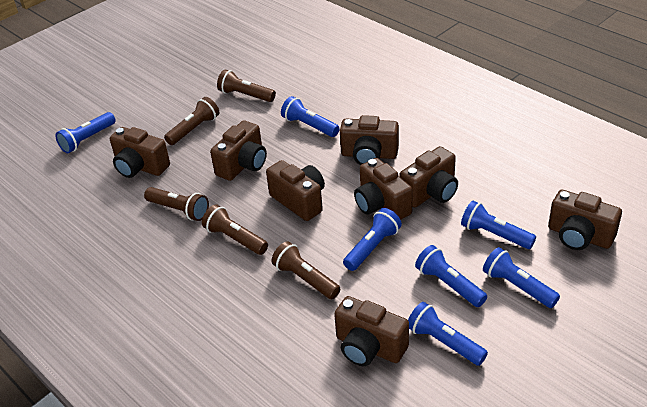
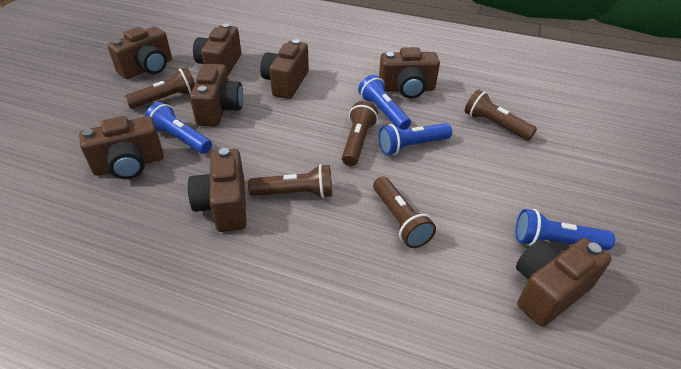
blue flashlight: [55,112,116,153] [281,96,340,137] [343,208,402,271] [408,302,488,366] [415,245,487,307] [461,201,536,249] [483,247,560,308] = 7 -> [145,102,212,154] [358,75,411,130] [378,123,452,155] [516,209,615,250] = 4

